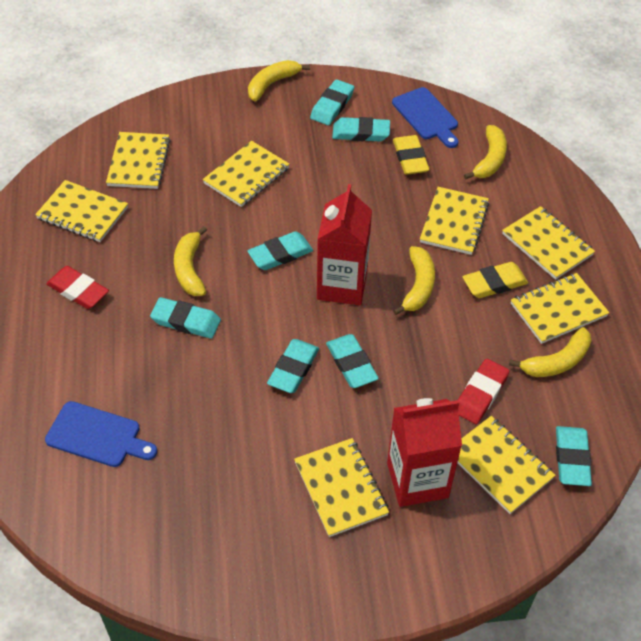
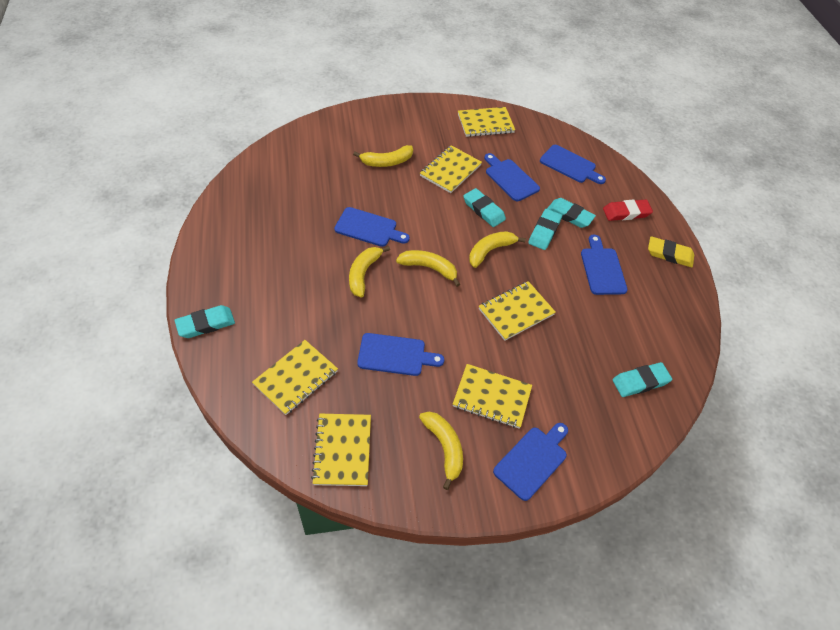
blue cutting board: [45,401,157,467] [392,87,458,148] = 2 -> [334,207,410,247] [357,333,444,376] [484,153,540,201] [493,423,568,501] [540,145,606,184] [581,235,628,295] = 6
red carton: [317,184,372,305] [387,398,462,507] = 2 -> none = 0
red eraser: [46,266,109,309] [458,359,509,424] = 2 -> [603,199,653,221] = 1
turquoise eraser: [150,297,221,339] [247,231,313,270] [267,339,319,393] [310,79,354,125] [326,334,379,388] [332,117,390,141] [556,426,592,486] = 7 -> [174,305,235,338] [463,188,506,227] [528,209,562,250] [547,198,596,228] [612,362,672,397] = 5
yellow eraser: [393,135,430,175] [462,262,528,298] = 2 -> [648,236,694,267] = 1
yellow notebook: [35,180,128,242] [106,132,171,189] [203,141,289,207] [294,438,389,537] [420,187,489,255] [457,416,555,514] [502,206,595,280] [511,273,609,344] = 8 -> [252,340,338,415] [311,414,371,486] [420,145,482,193] [453,364,532,429] [458,107,515,137] [479,281,556,341] = 6

